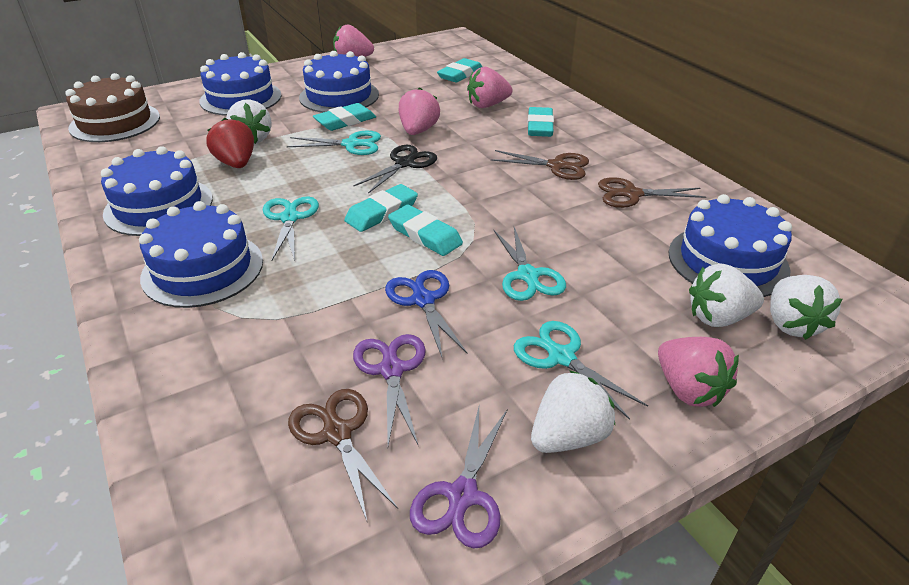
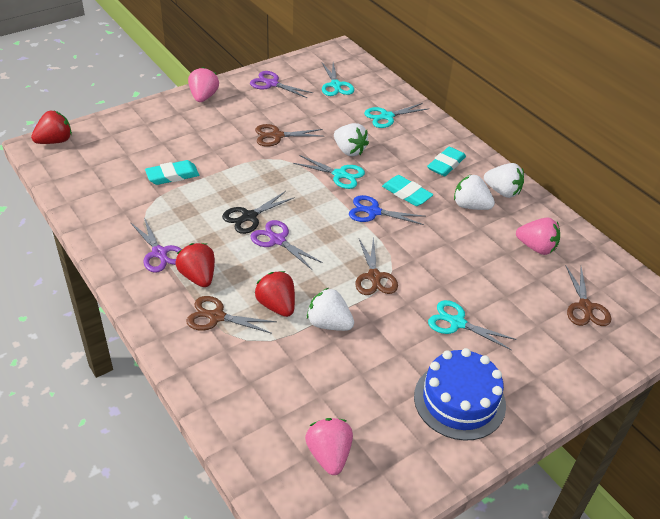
blue cake: [101,146,213,236] [139,201,263,308] [199,52,282,116] [299,51,379,113] [669,194,792,297] = 5 -> [414,348,506,441] = 1
brown cake: [65,73,160,142] = 1 -> none = 0
brown scissors: [288,389,398,520] [491,150,589,180] [598,177,706,208] = 3 -> [186,296,277,334] [255,124,325,147] [355,236,398,295] [566,266,611,326] = 4
pink strawberry: [333,25,374,57] [399,87,440,135] [467,67,512,108] [658,337,739,407] = 4 -> [188,67,219,102] [305,418,353,475] [516,218,560,255] = 3
purple scissors: [353,334,426,446] [410,407,507,549] = 2 -> [130,217,182,273] [250,71,313,98] [251,220,323,270] = 3
red strawberry: [206,118,254,168] = 1 -> [31,111,72,144] [176,243,215,287] [255,271,295,317] = 3
turquoise eraser: [313,103,376,131] [344,184,418,232] [388,205,463,256] [437,58,482,83] [527,107,554,137] = 5 -> [145,160,199,185] [382,175,433,206] [427,147,466,176] = 3

